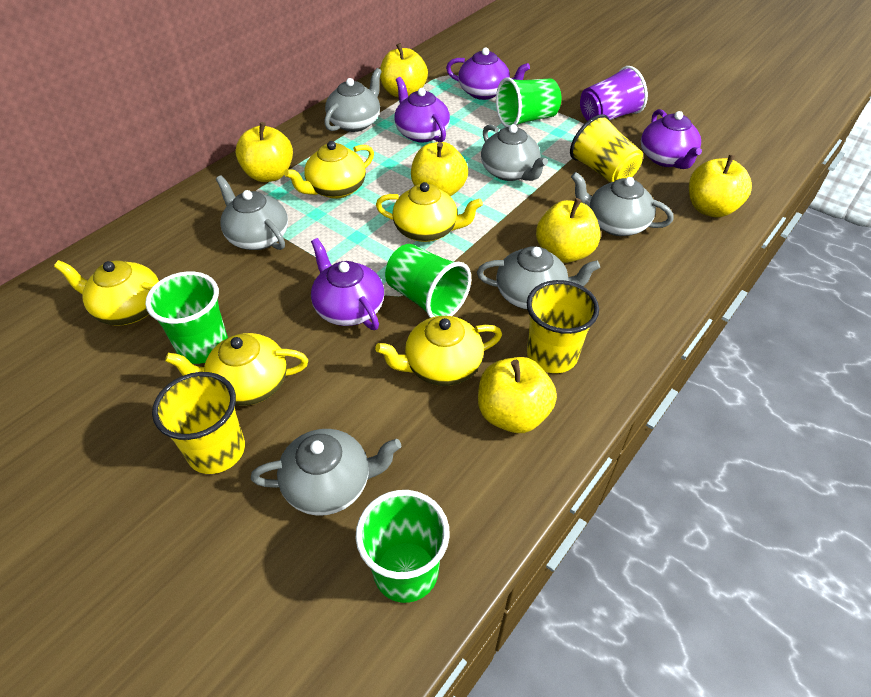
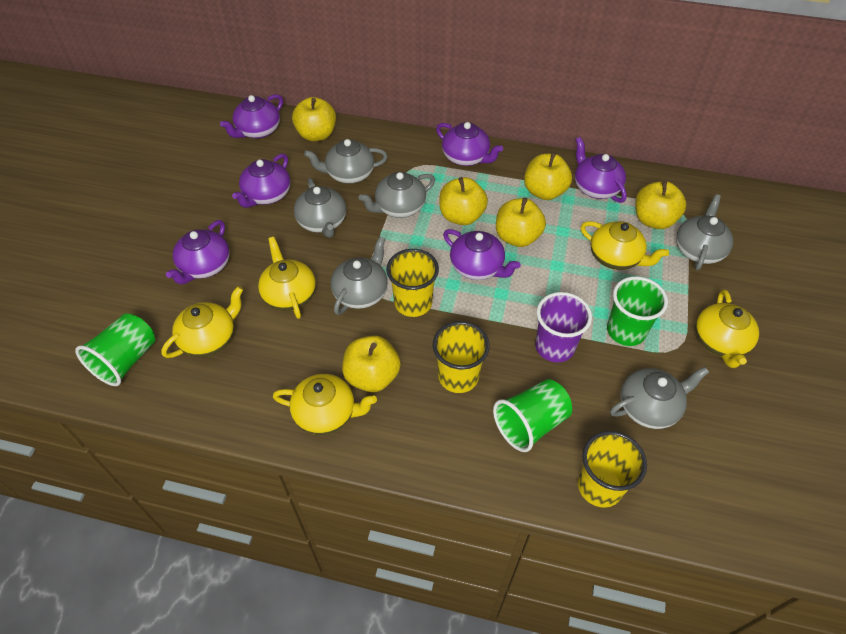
green cup: [145,271,228,364] [356,490,450,603] [385,244,471,318] [496,77,561,127] = 4 -> [75,313,155,386] [493,379,572,452] [607,276,668,346] = 3
purple teapot: [311,238,384,330] [394,77,450,142] [446,48,530,100] [641,109,702,169] = 4 -> [166,220,230,285] [220,94,283,139] [232,153,290,208] [436,122,503,166] [443,229,521,280] [575,137,627,203] = 6

